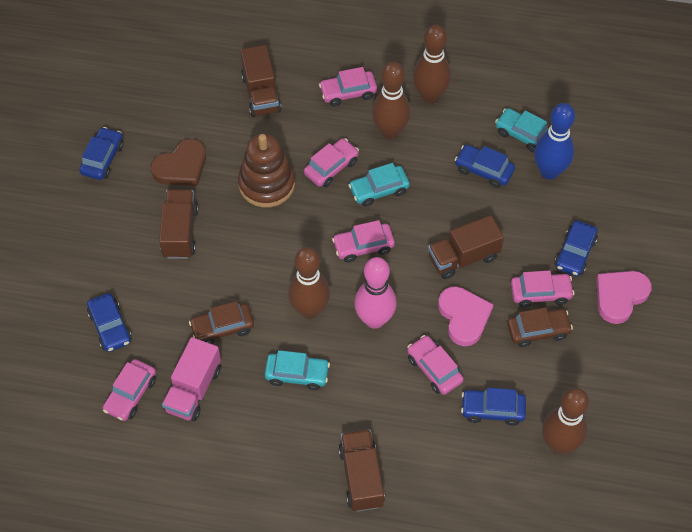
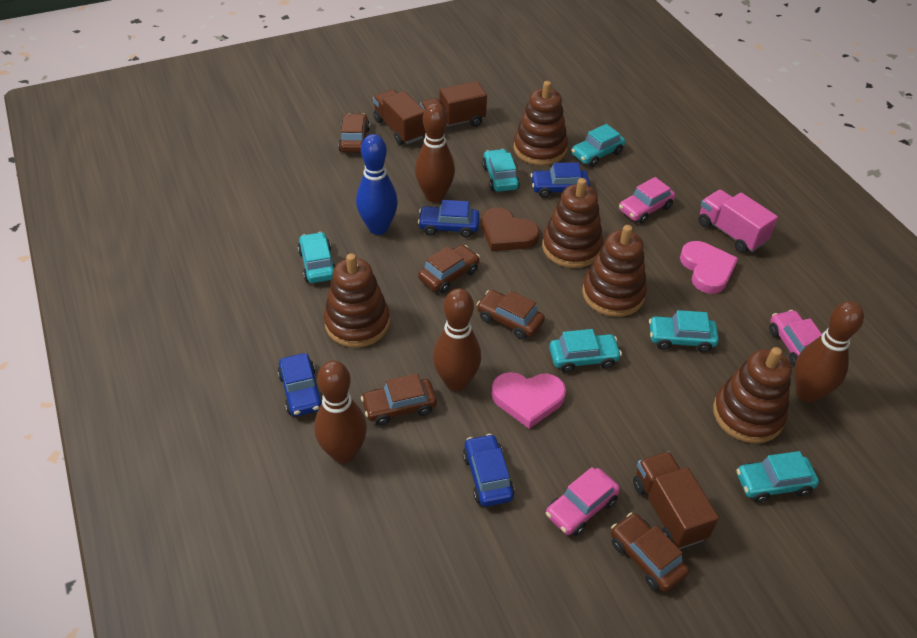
blue car: [79,127,124,180] [87,293,132,352] [455,145,515,188] [461,388,526,426] [554,220,598,276] = 5 -> [277,353,323,416] [418,200,480,238] [463,434,515,507] [530,162,590,198] = 4
brown car: [189,301,254,344] [507,307,573,347] = 2 -> [338,113,370,153] [361,374,437,426] [418,245,480,293] [476,290,545,339] [611,513,689,592] = 5
brown stacking toy: [238,134,295,208] = 1 -> [324,253,390,348] [514,81,568,166] [542,178,603,268] [582,225,647,317] [713,347,792,443] = 5
brown truck: [159,189,198,259] [241,45,281,117] [339,429,385,512] [428,215,504,279] = 4 -> [373,90,426,145] [420,81,487,127] [633,451,719,549] = 3
pink bowling pin: [354,257,397,329] = 1 -> none = 0
pink car: [103,359,156,421] [304,138,359,187] [319,67,377,106] [332,220,395,262] [407,335,464,395] [511,270,575,307] = 6 -> [546,467,620,536] [619,177,675,224] [769,310,822,367] = 3
turquoise car: [264,350,330,390] [348,163,410,207] [495,108,549,153] = 3 -> [298,232,335,283] [482,149,520,192] [549,329,622,373] [571,124,625,167] [649,310,719,352] [737,451,819,503] = 6

